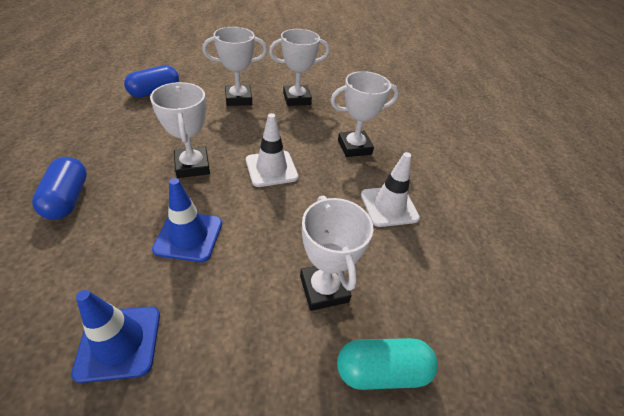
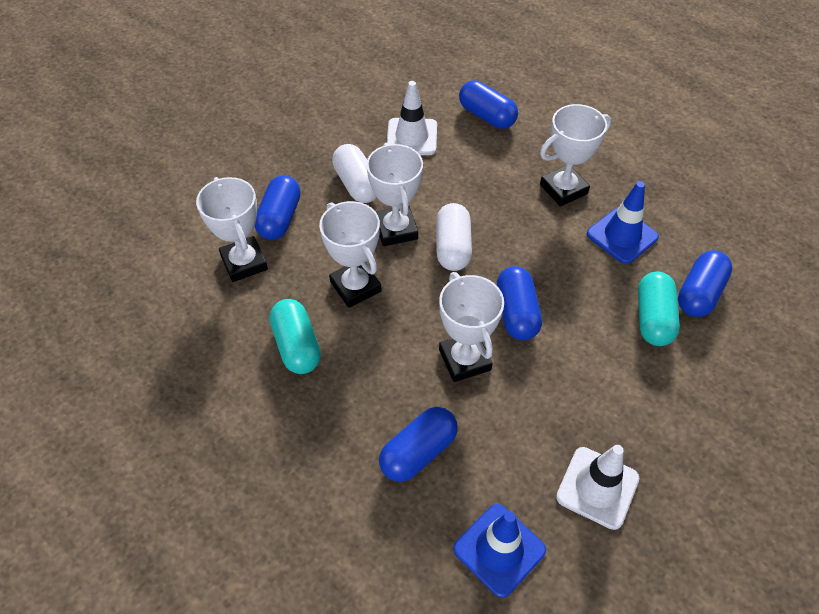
blue capsule: [32,157,87,220] [124,65,179,98] = 2 -> [255,176,301,240] [379,407,458,482] [459,80,518,129] [497,266,542,340] [678,250,732,317] = 5
turquoise capsule: [337,338,438,390] = 1 -> [269,299,321,374] [638,272,680,346] = 2
white capsule: none = 0 -> [332,144,377,203] [436,203,472,271] = 2

